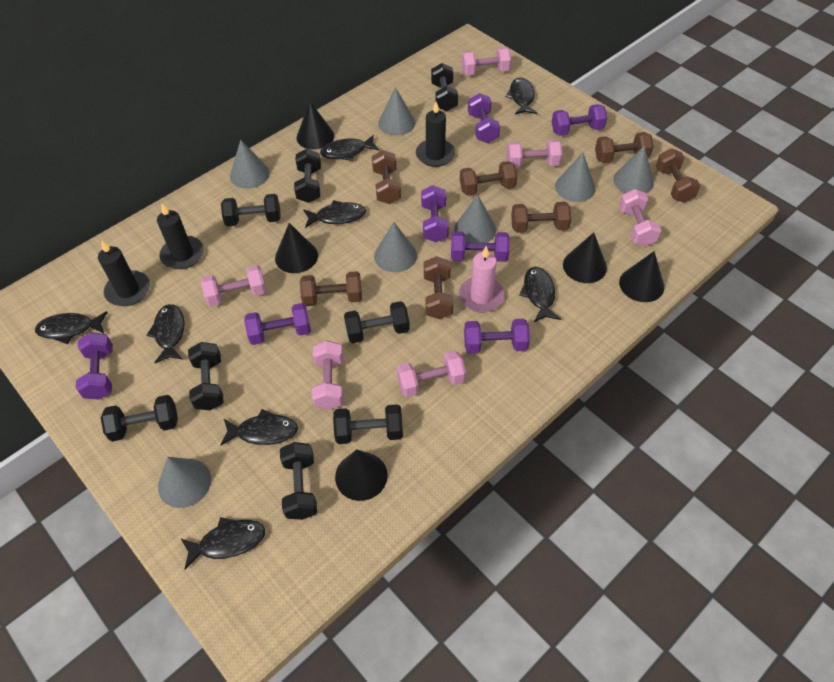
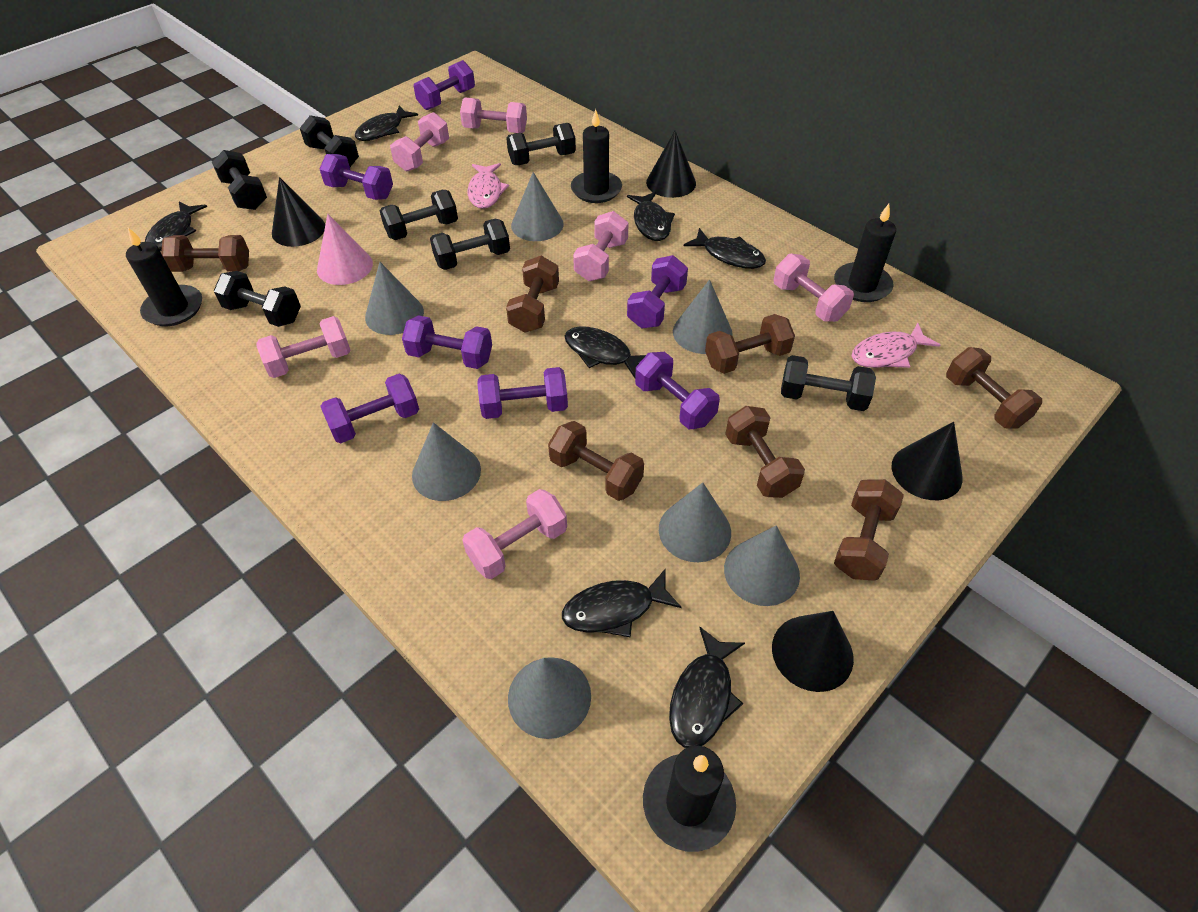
black candle: [98,240,150,306] [157,204,204,269] [416,102,455,167] = 3 -> [126,228,202,326] [571,109,622,203] [643,745,736,852] [834,204,896,302] = 4
black cone: [275,223,318,273] [297,102,334,150] [335,449,388,501] [563,232,607,283] [619,251,664,302] = 5 -> [272,177,325,247] [646,131,696,198] [772,611,854,692] [892,422,963,500] = 4
black dumbbell: [101,395,178,442] [188,342,224,410] [221,194,281,226] [280,442,317,520] [294,149,321,203] [333,404,403,444] [344,301,410,343] [431,63,458,111] = 8 -> [212,150,267,210] [214,271,301,327] [300,115,359,167] [380,190,458,240] [430,218,510,270] [506,123,576,165] [781,355,876,411] = 7
black fish: [35,311,107,344] [146,304,185,363] [180,517,265,570] [220,409,298,446] [303,200,366,228] [320,135,379,161] [505,78,537,115] [519,267,561,322] = 8 -> [145,202,207,251] [355,105,418,141] [562,569,682,637] [565,326,646,378] [627,192,675,241] [669,627,745,748] [684,228,766,269] = 7
pink candle: [459,246,505,312] = 1 -> none = 0
pink cone: none = 0 -> [317,214,373,285] = 1
pink fish: none = 0 -> [467,163,509,209] [852,323,940,368] = 2

